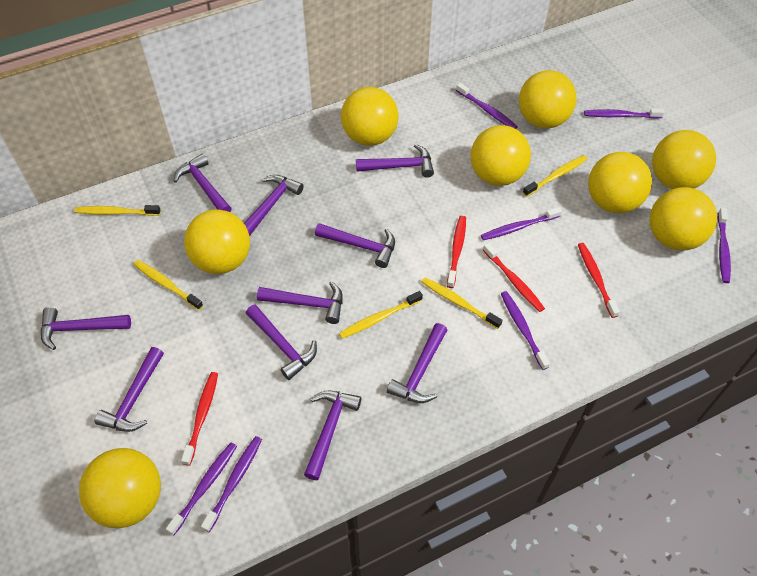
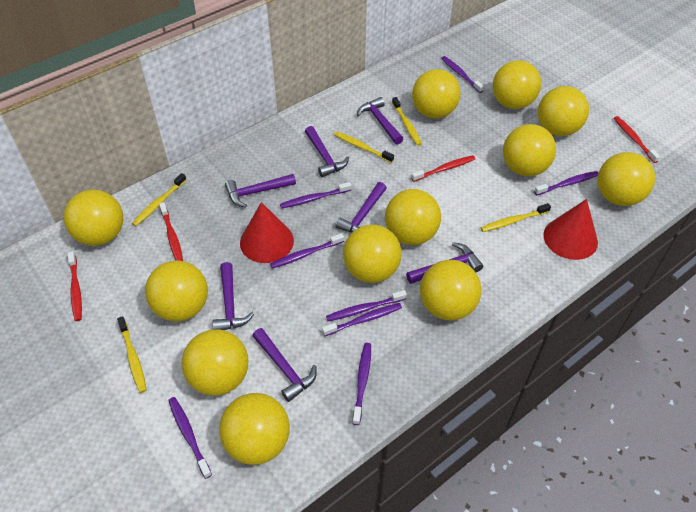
purple hammer: [41,307,131,350] [95,347,164,432] [174,154,232,212] [244,175,304,237] [246,305,317,380] [257,281,343,324] [304,390,361,480] [315,223,395,268] [356,144,434,178] [387,323,447,403] = 10 -> [212,262,254,330] [225,174,296,208] [252,328,317,402] [305,126,349,177] [336,182,387,233] [357,97,403,145] [406,242,483,284] = 7
purple toothbrush: [166,443,237,535] [201,436,262,532] [456,83,518,129] [481,207,562,240] [501,291,550,370] [584,108,665,119] [718,208,731,283] = 7 -> [168,397,212,479] [270,233,344,269] [280,182,352,209] [322,303,402,336] [326,290,407,321] [352,343,371,425] [441,56,484,93] [534,171,598,195] = 8
red cone: none = 0 -> [240,202,294,263] [543,199,598,260] = 2
yellow ball: [79,448,161,528] [184,209,250,274] [341,87,398,146] [470,125,531,186] [519,70,577,128] [588,152,652,213] [650,187,717,250] [652,130,716,189] = 8 -> [64,189,123,246] [145,260,208,322] [182,329,248,396] [219,393,290,465] [343,224,402,283] [385,189,441,245] [412,69,461,119] [420,260,481,320] [493,60,541,109] [503,124,556,176] [538,86,589,136] [598,152,655,206] = 12

